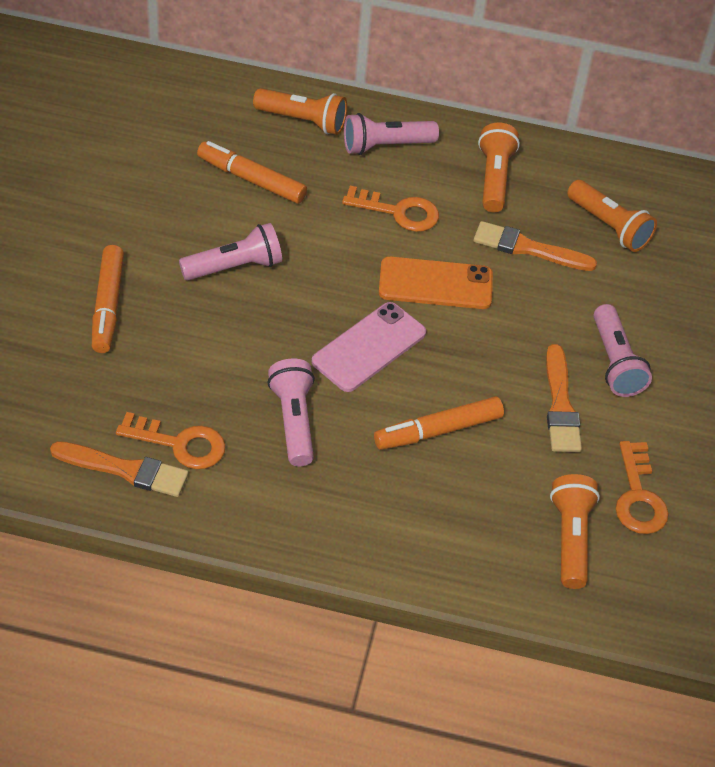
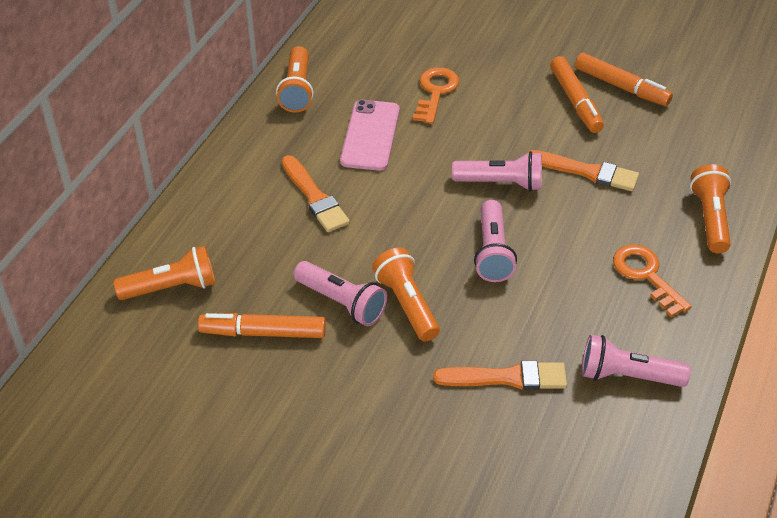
orange key: [116,412,226,469] [342,186,439,232] [616,441,669,534] = 3 -> [413,67,459,124] [613,244,692,317] = 2
orange phone: [379,256,493,309] = 1 -> none = 0

